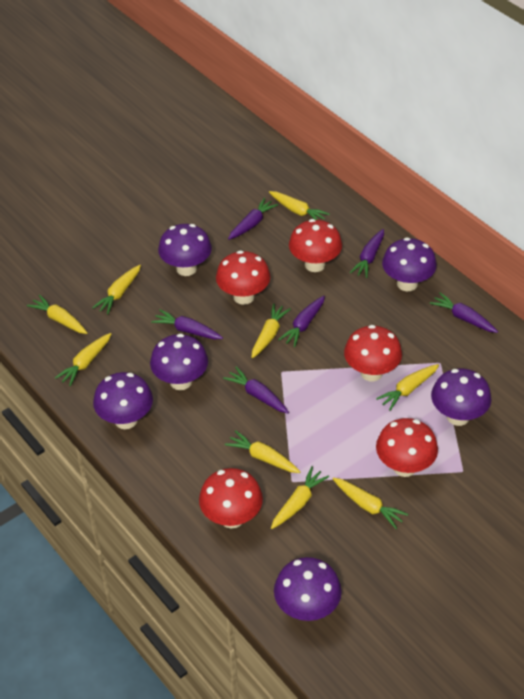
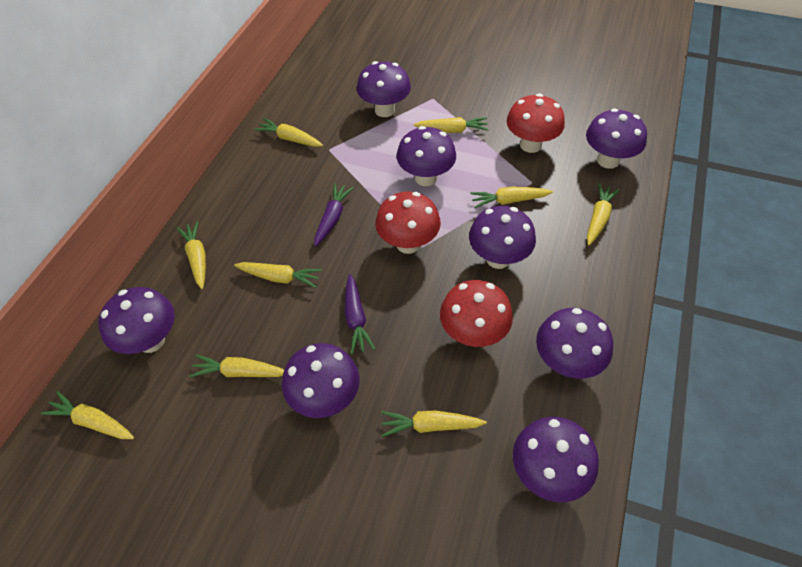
purple carrot: [151,309,223,339] [223,367,289,413] [228,198,278,240] [278,296,325,347] [350,229,384,278] [430,292,498,333] = 6 -> [314,183,354,247] [345,274,375,354] = 2
purple mushroom: [93,372,153,429] [150,334,208,390] [158,224,212,276] [274,557,342,621] [382,237,437,291] [431,369,491,426] = 6 -> [98,287,175,354] [282,343,360,418] [357,61,411,117] [397,126,456,186] [469,206,536,269] [513,417,599,502] [536,308,613,379] [586,108,647,169] = 8
red mushroom: [199,468,263,528] [216,251,270,305] [289,219,342,272] [344,325,402,381] [376,418,438,477] = 5 -> [376,191,441,254] [440,280,513,347] [507,94,565,153] = 3

